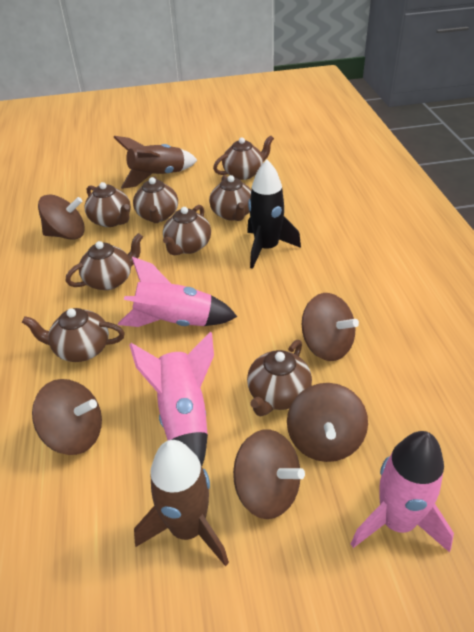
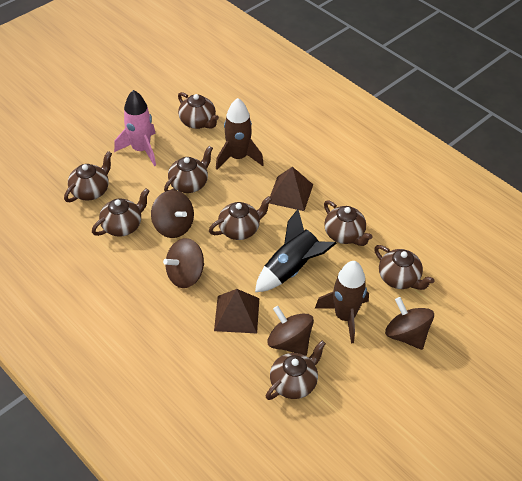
brown pyramid: none = 0 -> [214,289,259,334] [269,167,313,211] = 2
brown spinning top: [32,379,102,455] [38,194,85,240] [233,429,305,519] [287,383,368,462] [302,293,359,361] = 5 -> [151,190,194,238] [163,238,204,288] [267,306,314,356] [385,297,434,350] = 4
pink rocket: [118,257,237,327] [129,332,214,466] [351,431,454,552] = 3 -> [114,90,156,166] = 1

